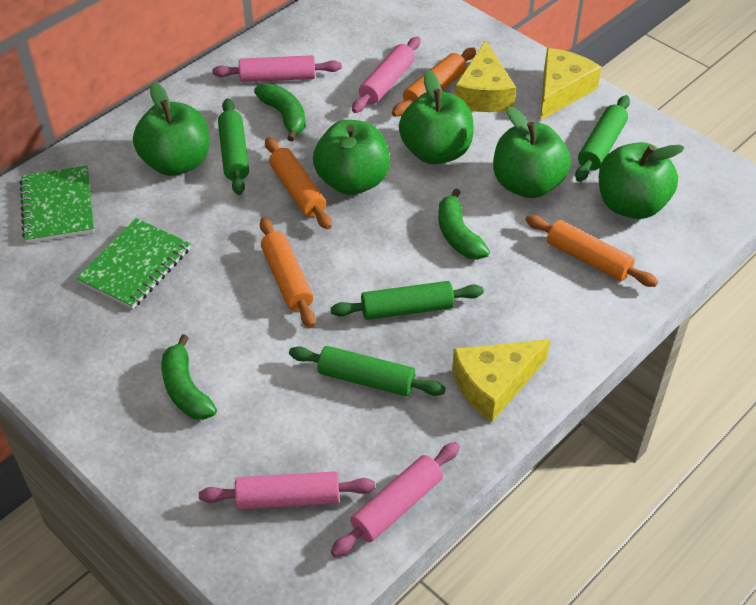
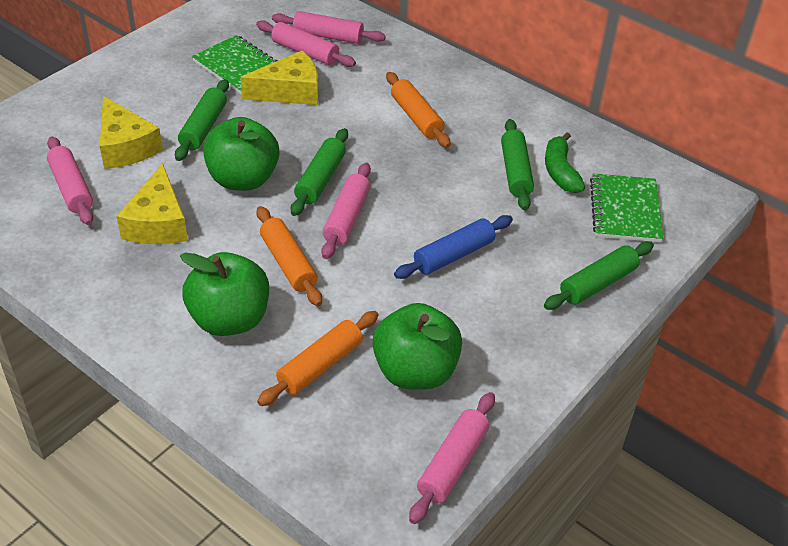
blue rolling pin: none = 0 -> [394,215,513,279] = 1
green apple: [133,82,209,176] [313,120,390,195] [399,70,474,164] [493,107,571,198] [599,142,684,219] = 5 -> [180,252,269,336] [203,117,279,191] [372,303,462,390] = 3
green banana: [161,334,217,420] [254,83,305,141] [438,188,490,260] = 3 -> [545,132,585,193] = 1
orange rolling pin: [260,217,315,328] [265,137,332,229] [392,47,476,117] [525,215,658,287] = 4 -> [256,206,322,306] [257,311,379,406] [386,72,451,148] = 3
pink rolling pin: [199,471,375,510] [212,55,342,82] [331,442,460,557] [352,37,420,113] = 4 -> [47,136,93,225] [256,20,356,67] [272,11,386,44] [321,163,371,259] [409,392,495,524] = 5

